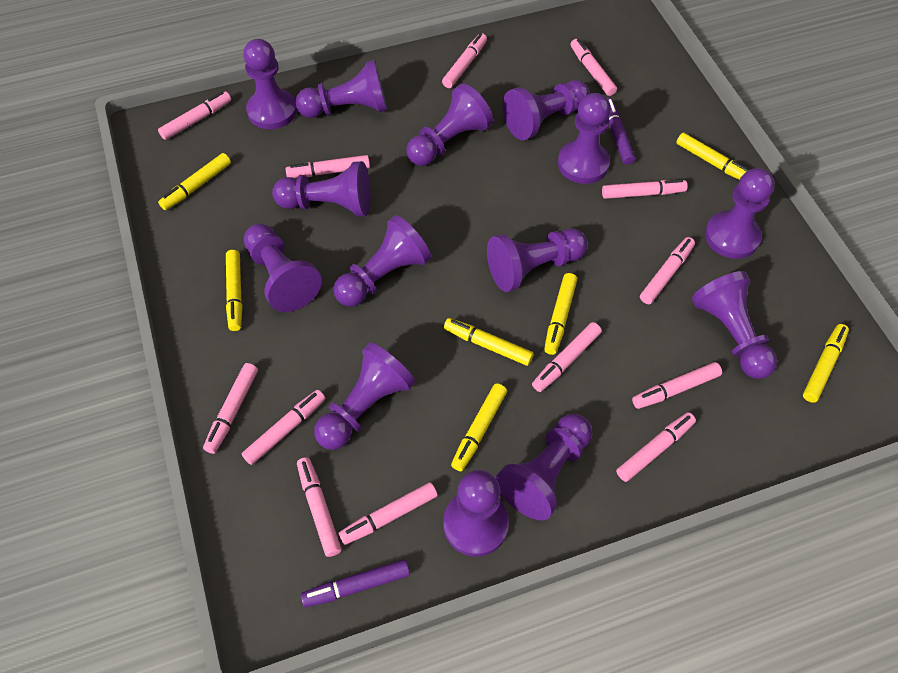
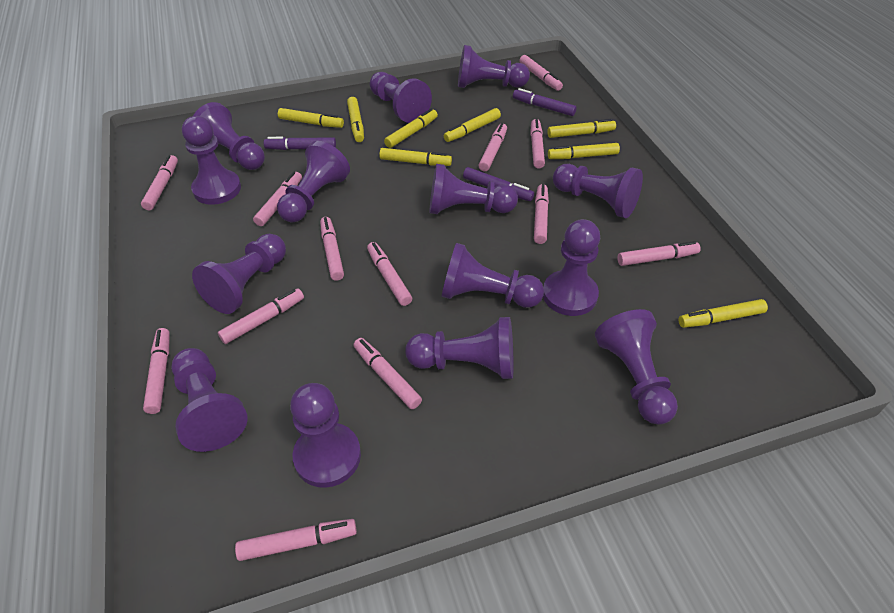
purple marker: [301,559,410,607] [608,98,635,165] = 2 -> [264,137,336,150] [463,167,534,201] [513,88,577,116] = 3
yellow marker: [158,153,231,210] [226,250,242,331] [444,318,534,366] [451,383,507,471] [544,273,577,355] [676,133,749,180] [803,324,849,403] = 7 -> [278,108,344,128] [347,97,364,142] [379,148,452,166] [384,109,438,148] [444,108,501,142] [547,119,616,138] [548,143,620,159] [679,299,768,328] = 8

